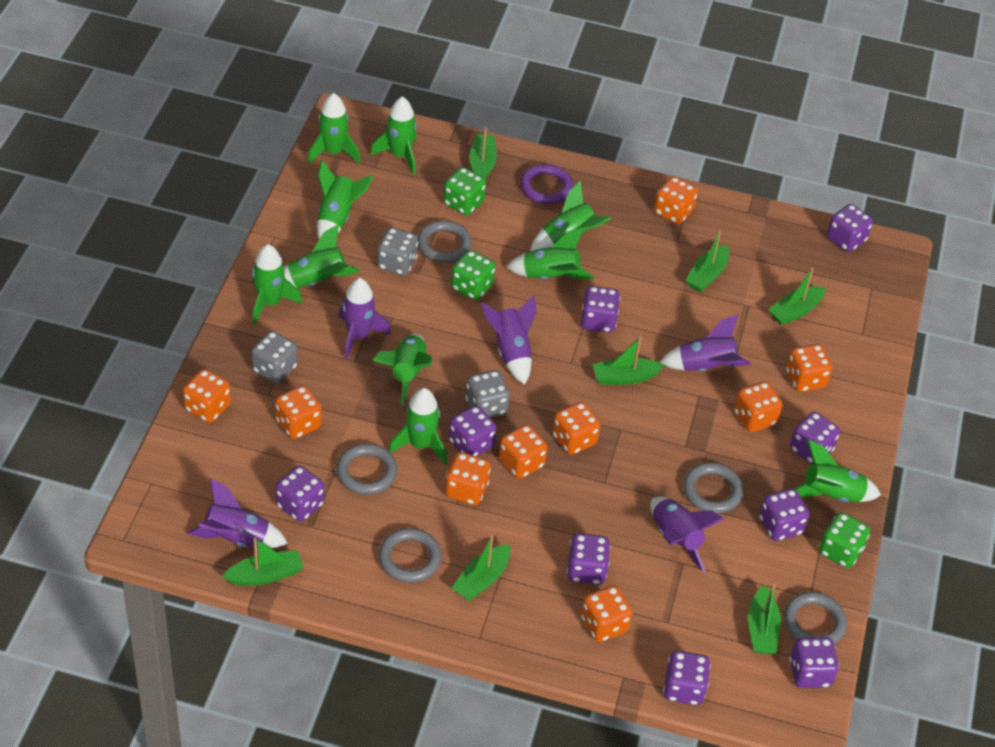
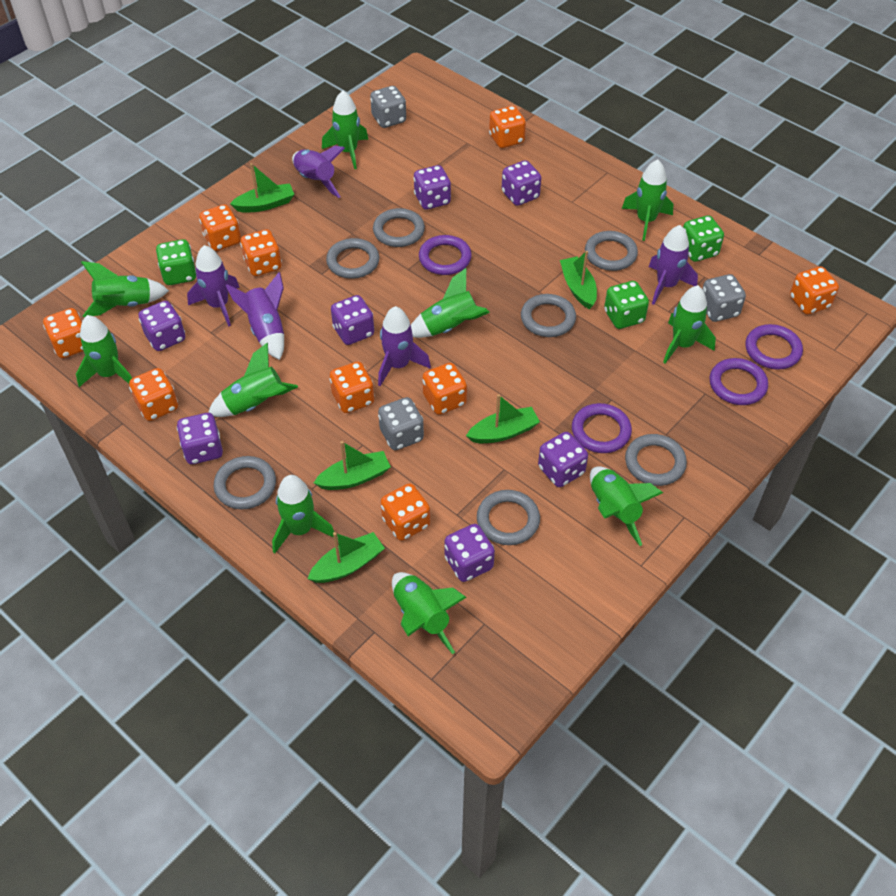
green boat: [222,538,303,586] [452,535,511,601] [469,127,497,179] [592,336,665,385] [685,230,729,292] [748,584,781,654] [768,268,826,325] = 7 -> [230,163,294,213] [307,532,385,583] [314,441,391,490] [466,394,540,443] [560,251,597,309] = 5
grey ring: [336,444,397,495] [379,528,442,583] [418,221,472,263] [683,463,743,514] [784,592,847,644] = 5 -> [214,456,276,509] [326,238,379,279] [373,208,425,247] [477,490,540,545] [521,294,576,337] [585,231,638,271] [625,434,687,486] = 7
purple dice: [275,465,324,522] [449,405,497,456] [567,533,611,585] [581,286,620,333] [663,651,711,705] [759,489,809,541] [789,637,839,688] [790,412,840,464] [827,204,873,252] = 9 -> [138,301,185,351] [177,413,223,464] [331,295,374,345] [413,165,451,210] [444,524,495,582] [502,160,541,206] [538,432,588,487] = 7
purple ring: [520,164,573,204] = 1 -> [419,235,472,275] [572,403,632,453] [710,358,768,405] [745,324,803,370] = 4

